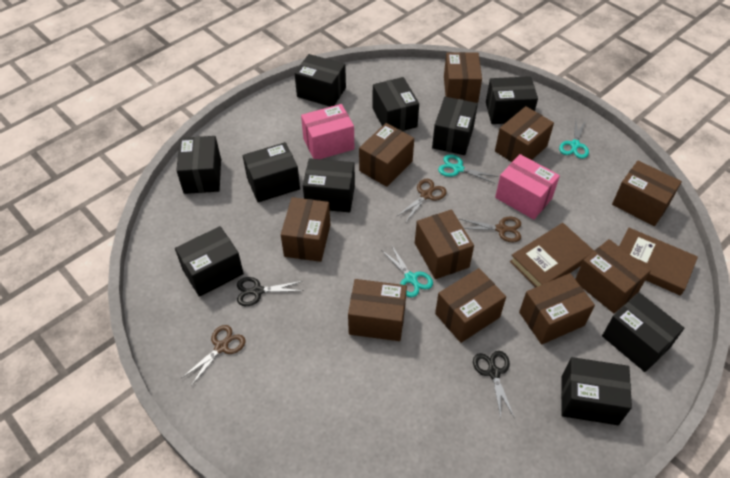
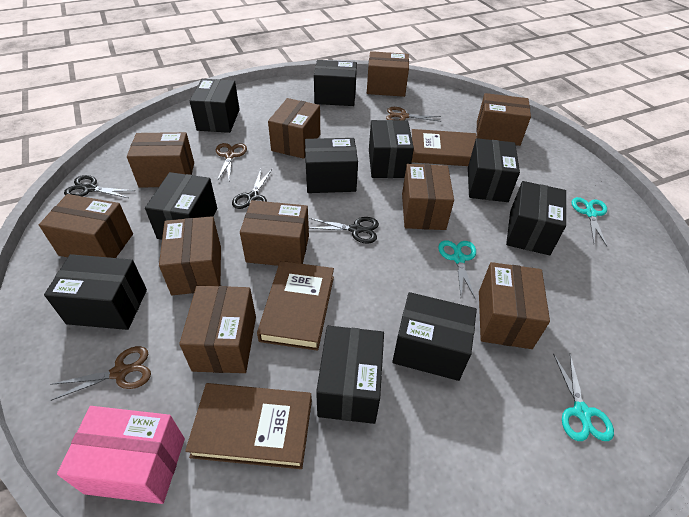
black scissors: [237,277,303,306] [473,351,514,417] = 2 -> [64,175,135,198] [232,169,272,209] [309,217,379,244] = 3
brown book: [510,223,594,287] [619,228,698,296] = 2 -> [185,383,312,469] [257,261,334,351] [412,129,477,166] = 3
pink box: [301,104,354,159] [495,154,560,220] = 2 -> [57,406,185,504] = 1

